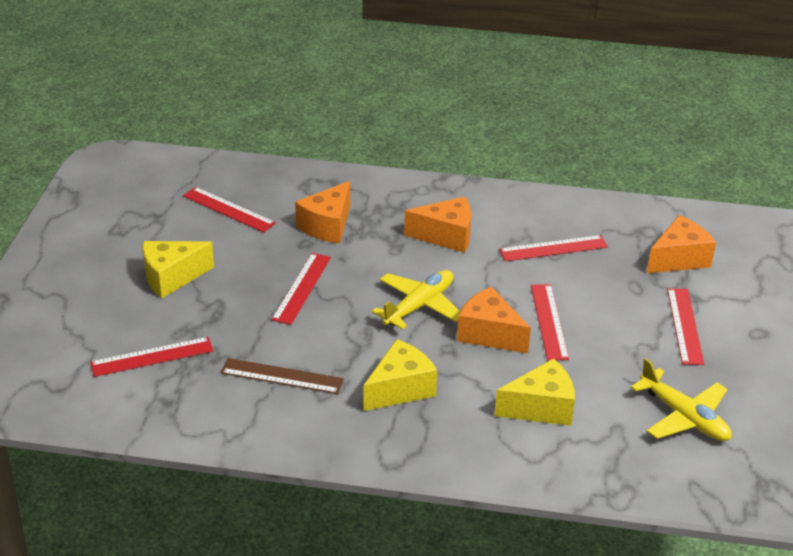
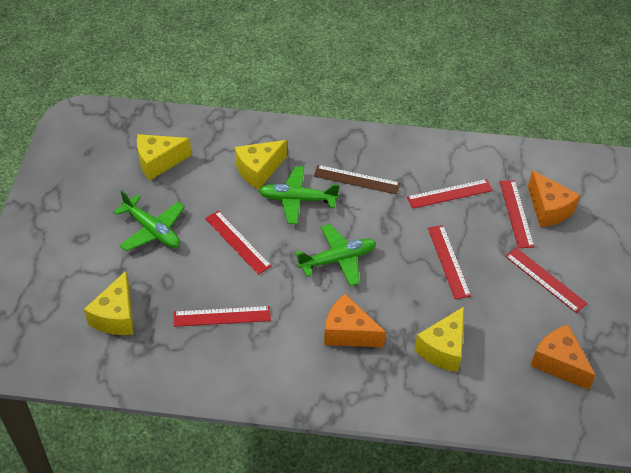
green plane: none = 0 -> [113,190,185,251] [258,166,340,224] [295,224,376,286] = 3
orange cheese: [295,181,350,244] [404,197,471,253] [457,287,531,353] [647,215,716,273] = 4 -> [324,294,386,347] [528,170,580,227] [530,325,596,390] = 3
yellow cheese: [143,241,214,298] [363,339,437,411] [495,358,575,426] = 3 -> [84,271,134,335] [137,134,192,180] [235,140,287,189] [414,307,464,372] = 4
yellow plane: [372,270,460,330] [631,358,732,441] = 2 -> none = 0

